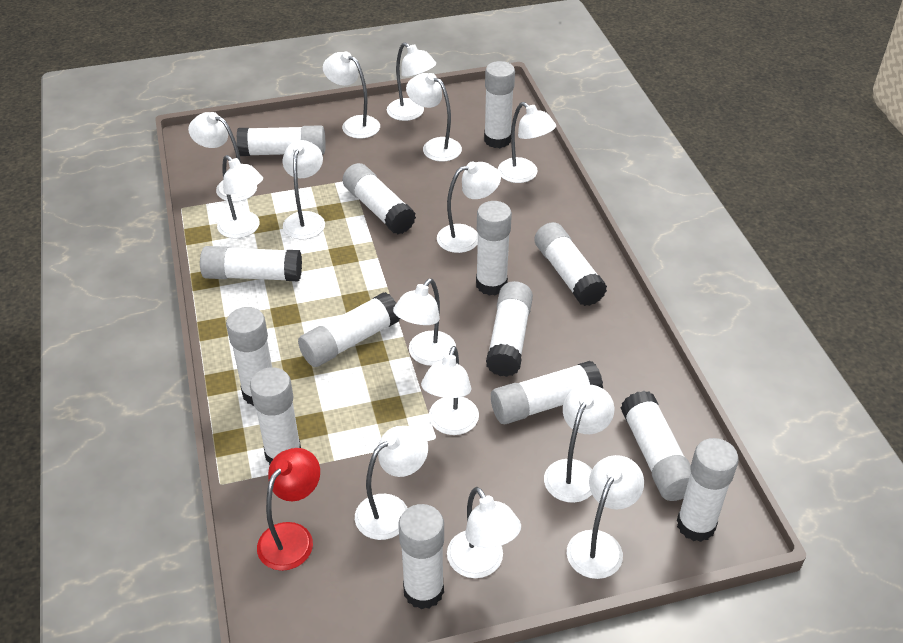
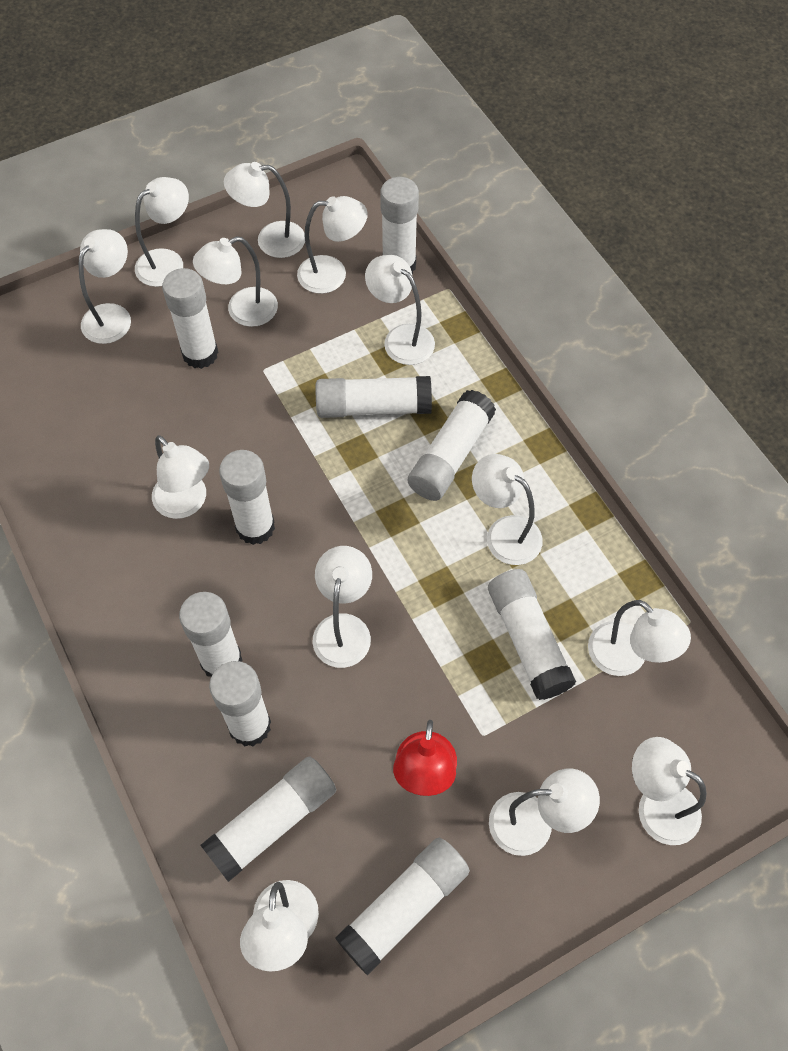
white glue stick: [200,246,302,281] [226,307,272,406] [237,125,326,156] [250,367,301,465] [298,292,400,367] [342,163,416,234] [399,504,444,609] [476,201,512,296] [484,61,515,148] [486,281,533,377] [491,361,603,424] [534,222,607,306] [621,391,691,501] [677,438,739,542] = 14 -> [162,268,218,369] [179,592,242,677] [200,756,336,882] [209,661,271,747] [219,450,275,545] [316,376,432,418] [336,838,470,975] [380,177,419,274] [408,390,496,501] [488,569,576,700] = 10
white lamp: [188,112,257,202] [217,155,263,239] [283,140,325,239] [323,52,380,139] [355,426,428,540] [387,42,436,121] [393,279,456,366] [406,73,462,162] [421,346,479,435] [437,161,501,253] [447,487,521,578] [498,102,556,183] [544,385,614,503] [567,455,644,579] = 14 -> [79,229,131,344] [135,177,189,287] [152,435,209,519] [193,236,278,327] [224,162,305,258] [240,880,319,972] [297,196,368,294] [313,546,372,668] [365,255,435,365] [472,454,543,565] [489,769,600,856] [588,600,691,676] [632,737,706,845] = 13

